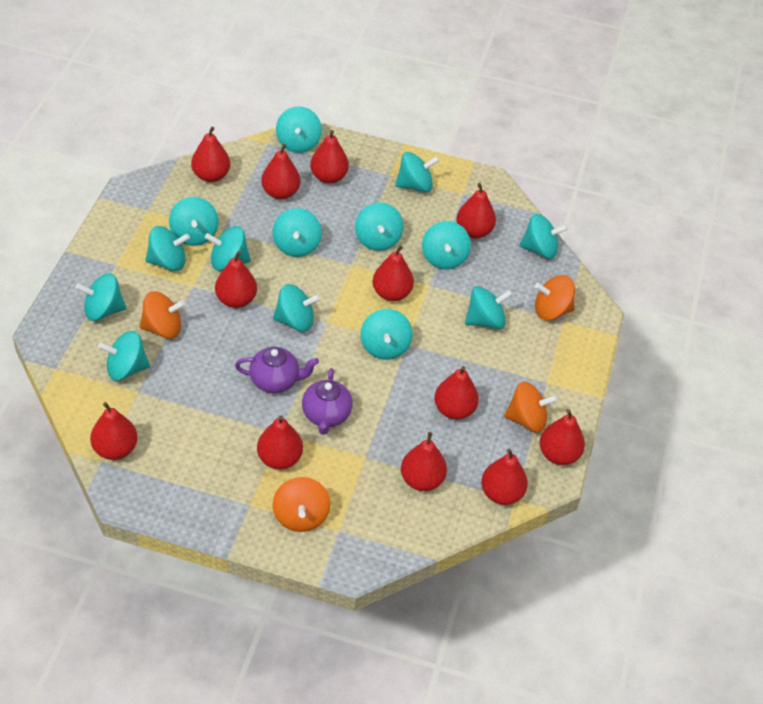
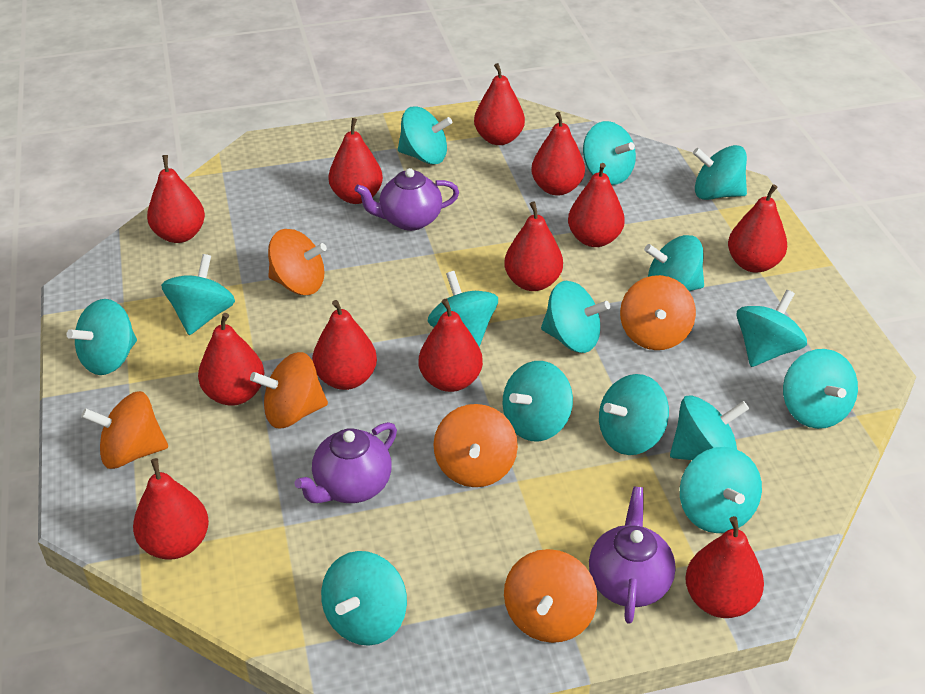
orange spinning top: [140,291,186,339] [273,477,330,532] [504,382,558,433] [535,275,575,320] = 4 -> [81,391,168,469] [250,352,328,429] [268,229,327,295] [433,404,518,487] [504,549,598,643] [620,275,696,350] = 6
purple teapot: [235,347,319,393] [302,368,353,435] = 2 -> [294,422,397,503] [354,168,459,231] [589,487,676,624] = 3
turquoise spinning top: [75,273,126,321] [98,331,150,381] [145,226,190,271] [169,197,219,246] [205,226,251,271] [273,208,322,257] [273,284,320,332] [276,106,322,153] [355,202,404,251] [361,309,413,360] [395,152,439,193] [422,221,471,270] [465,286,513,329] [519,214,568,259] = 14 -> [67,299,137,375] [161,254,235,335] [321,551,407,646] [398,106,452,165] [427,271,498,347] [503,361,573,442] [541,281,610,353] [583,121,636,185] [599,374,669,455] [644,235,704,291] [670,395,749,460] [680,447,762,533] [693,145,747,200] [736,290,807,367] [783,349,858,429] = 15

